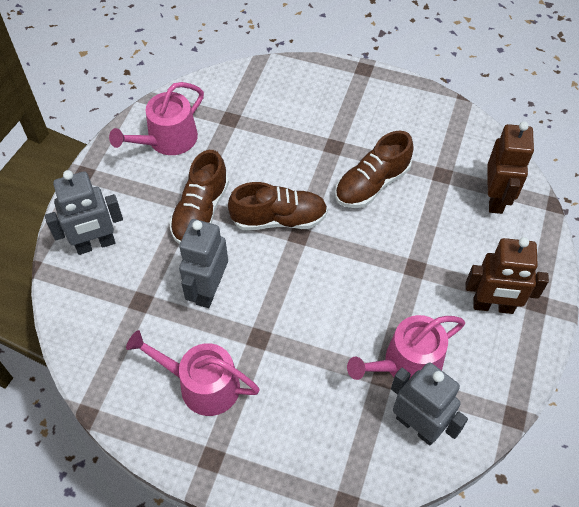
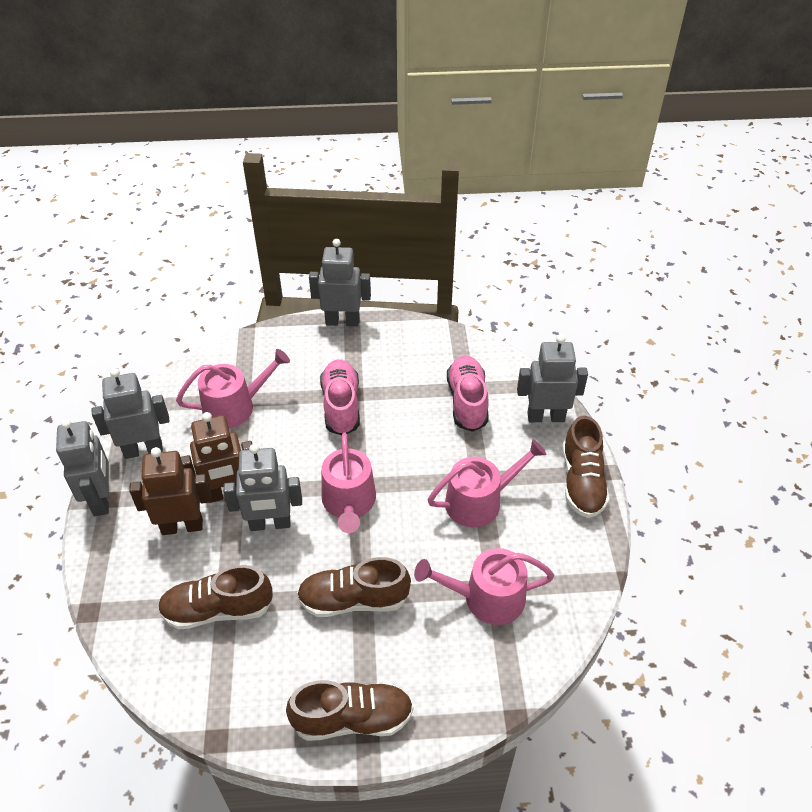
brown shoe: [169,150,229,245] [228,182,328,230] [335,131,414,208] = 3 -> [158,565,273,630] [286,680,413,741] [297,557,411,617] [562,416,610,518] = 4
grey robot: [45,170,123,255] [179,219,228,308] [391,362,468,446] = 3 -> [56,419,109,516] [92,368,169,459] [223,444,302,531] [309,239,371,326] [517,335,588,422] = 5
pink shoe: none = 0 -> [320,359,360,435] [447,356,489,432] = 2
pink watering can: [109,82,204,155] [126,330,260,416] [347,315,465,380] = 3 -> [176,349,290,428] [321,433,376,533] [414,548,554,625] [428,439,547,528] = 4

